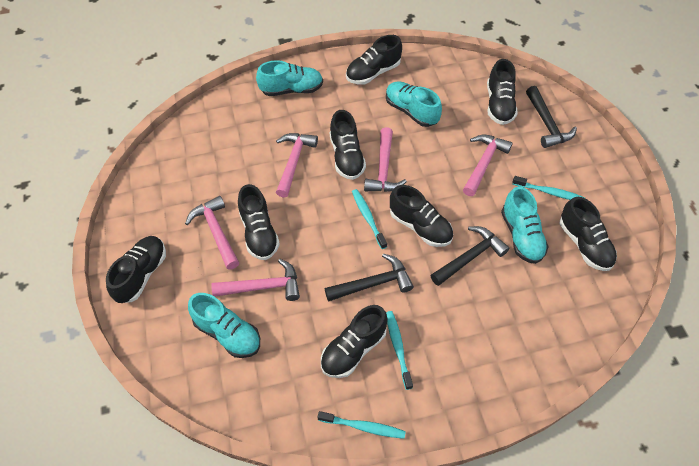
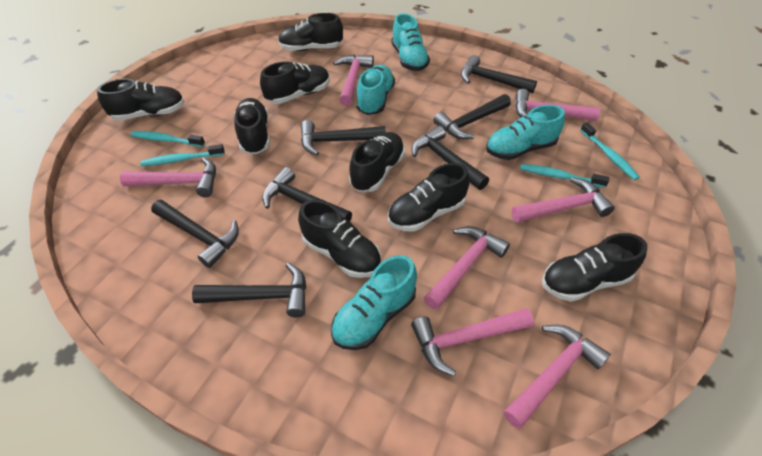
black hammer: [325,253,414,302] [430,226,510,286] [526,86,577,148] = 3 -> [151,200,239,268] [192,263,306,317] [262,167,352,222] [301,120,386,156] [412,126,489,190] [433,94,511,139] [461,55,537,93] = 7
pink hammer: [185,196,239,270] [211,259,300,301] [276,133,318,198] [364,127,407,192] [463,135,513,196] = 5 -> [120,157,216,197] [333,55,374,106] [411,308,534,376] [424,226,510,310] [504,324,611,429] [512,177,615,223] [515,89,600,121] = 7

